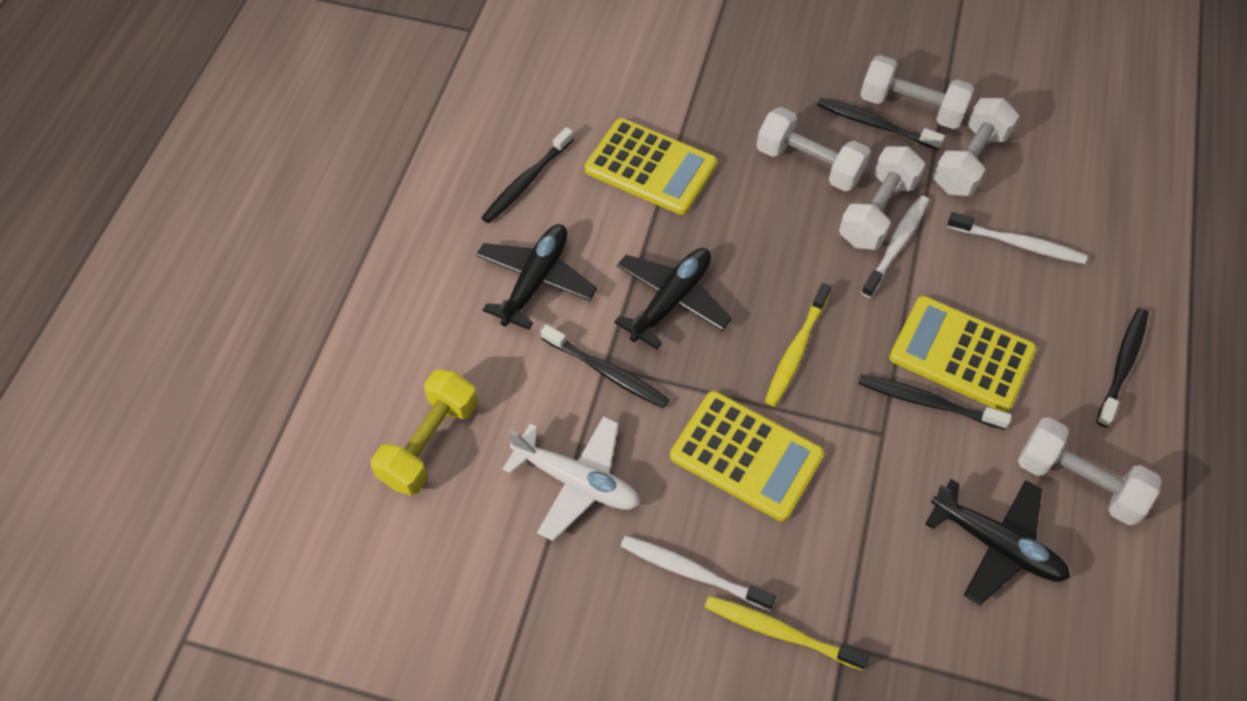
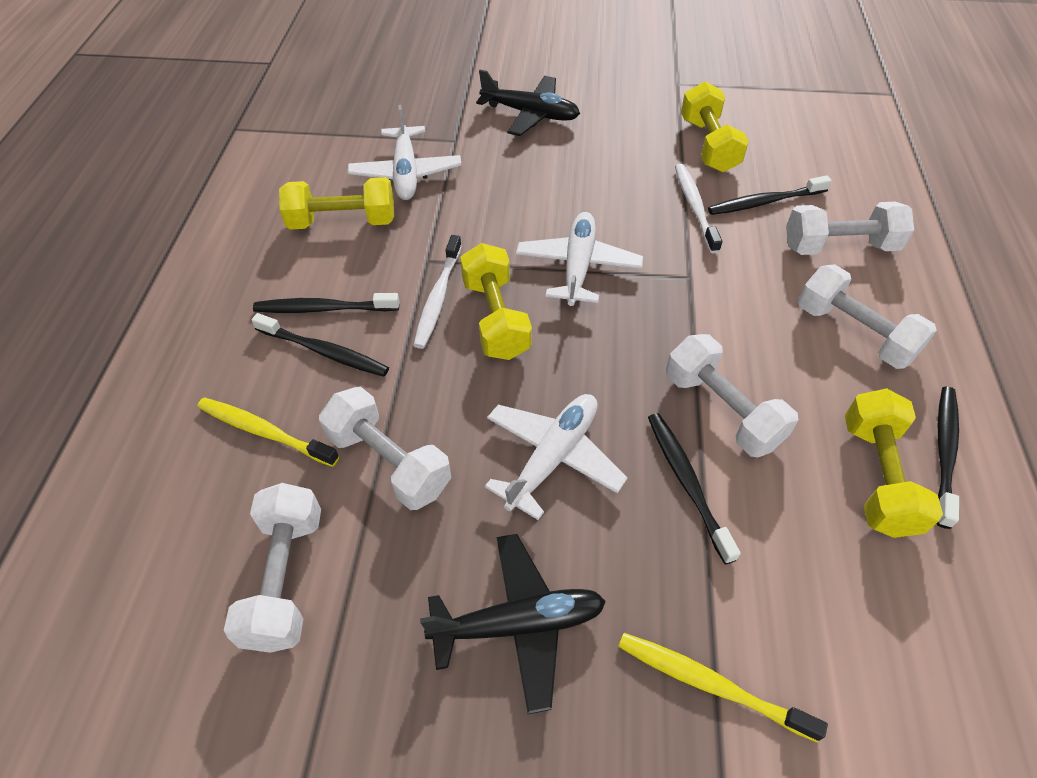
black plane: [476,224,597,330] [614,248,732,349] [925,479,1070,605] = 3 -> [420,534,606,714] [476,70,580,136] = 2
white plane: [503,416,640,541] = 1 -> [348,105,462,200] [485,394,627,520] [516,212,643,306] = 3
white toothbrush: [621,536,776,611] [861,195,929,298] [947,212,1087,264] = 3 -> [413,235,462,349] [675,164,722,253] = 2
yellow calculator: [585,118,717,215] [670,391,824,521] [889,296,1037,412] = 3 -> none = 0
yellow dumbbell: [371,369,478,495] = 1 -> [279,177,394,230] [460,243,532,360] [681,81,749,172] [845,388,943,538] = 4

